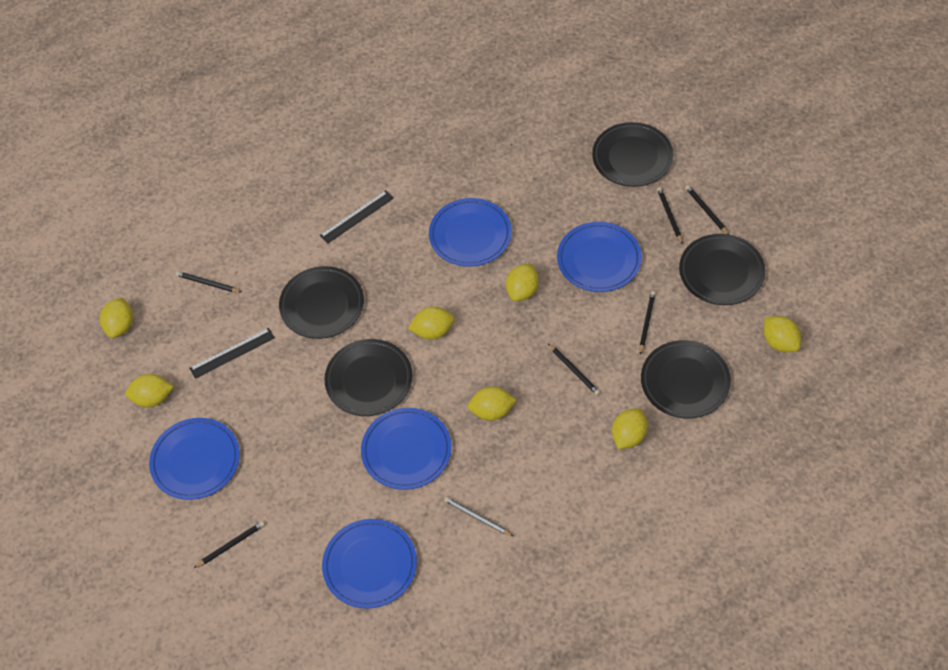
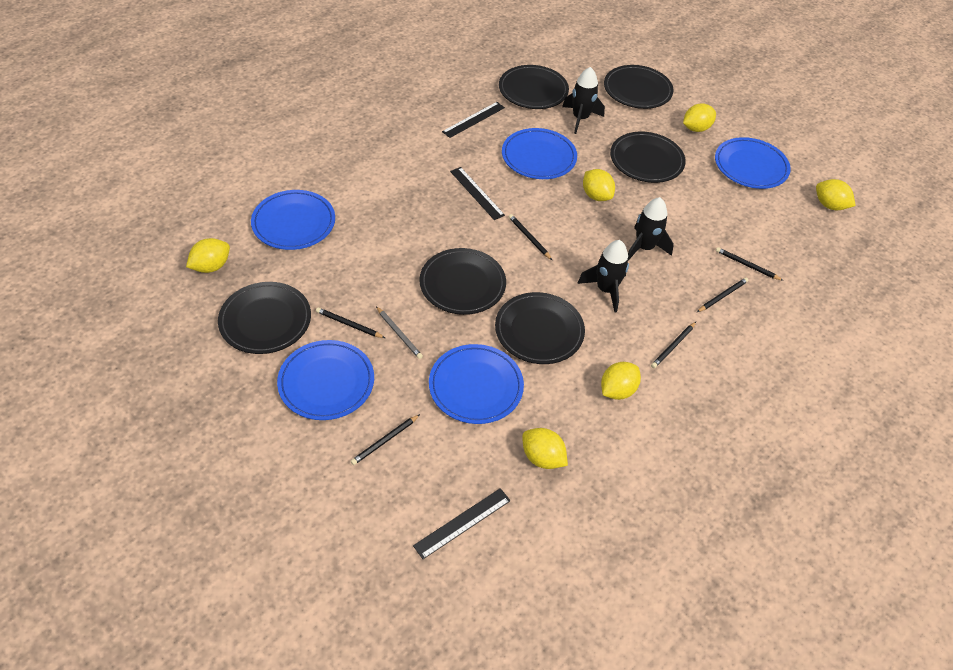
black plate: [279,266,364,339] [324,339,412,416] [592,122,673,187] [641,340,731,418] [679,234,765,305] = 5 -> [218,282,311,354] [419,248,506,315] [495,292,585,364] [499,65,569,109] [604,65,673,109] [610,132,686,183] = 6
black rocket: none = 0 -> [562,67,605,134] [577,240,629,313] [628,197,674,260] = 3
black ruler: [189,328,275,379] [320,190,394,244] = 2 -> [413,488,511,559] [442,102,505,138] [450,167,505,220] = 3
yellow lemon: [100,298,133,338] [125,374,174,407] [408,307,454,339] [468,387,516,421] [506,264,539,301] [612,408,648,449] [764,316,801,352] = 7 -> [186,238,230,273] [522,428,568,469] [583,169,615,201] [601,362,641,400] [683,103,716,132] [816,179,856,210] = 6

